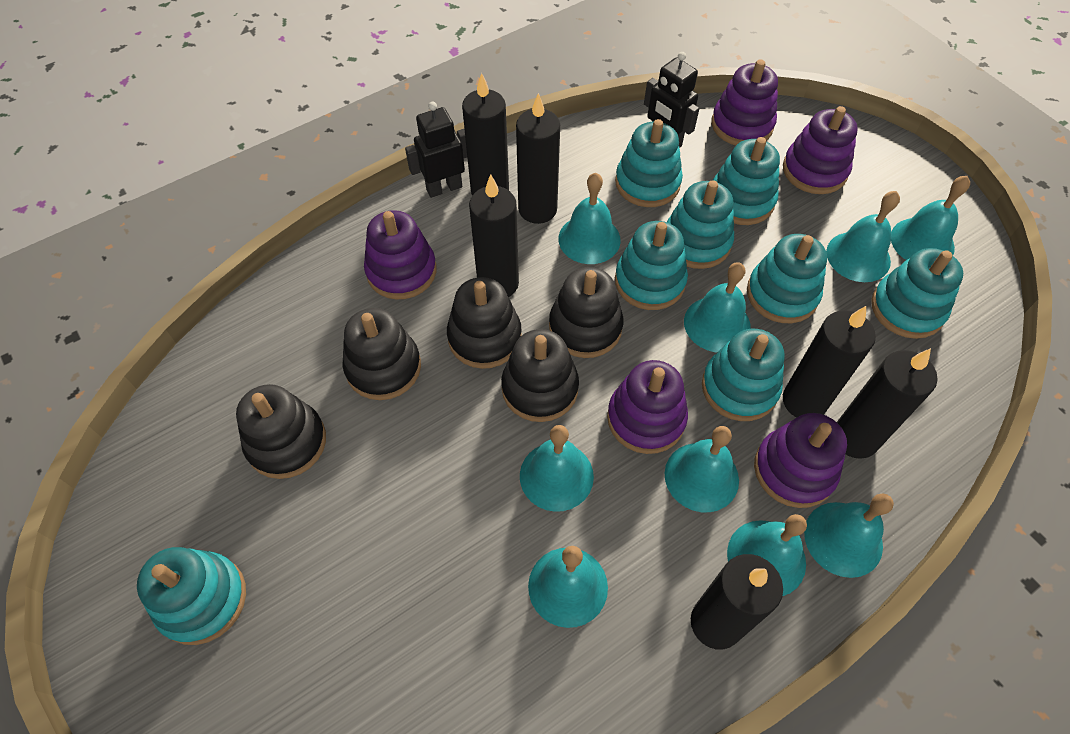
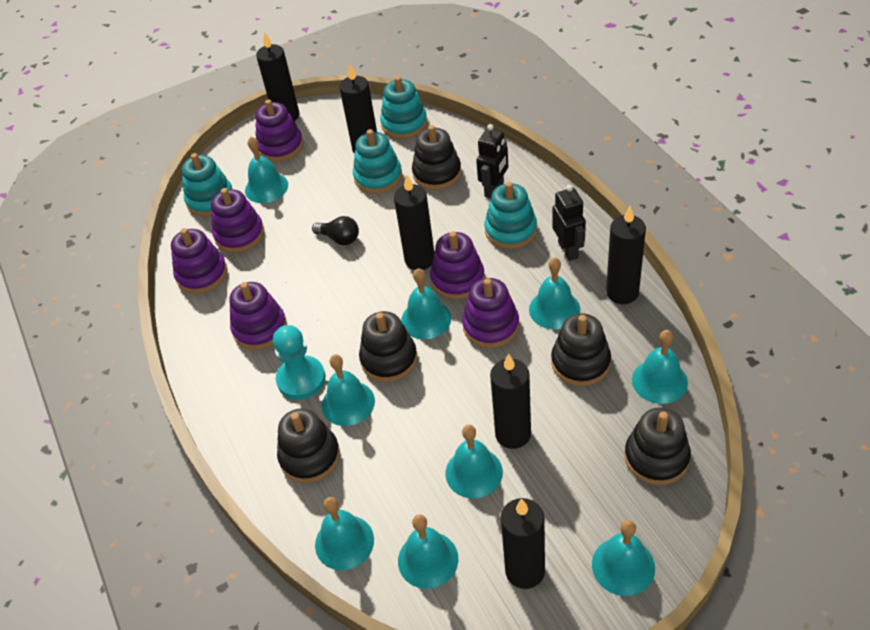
black light bulb: none = 0 -> [312,216,359,245] = 1
purple stacking toy: [364,210,436,299] [607,360,688,454] [712,59,778,145] [754,413,847,508] [783,106,858,194] = 5 -> [171,228,228,294] [211,188,264,253] [229,282,287,350] [256,99,303,162] [430,231,485,299] [462,278,519,348] = 6
turquoise pawn: none = 0 -> [273,325,325,400] = 1
turquoise stacking toy: [137,547,246,645] [615,119,683,207] [615,221,688,310] [667,180,734,269] [702,329,785,421] [713,137,780,225] [747,234,827,323] [871,248,963,339] = 8 -> [182,153,233,217] [353,129,402,194] [380,76,427,139] [484,182,537,249] = 4

